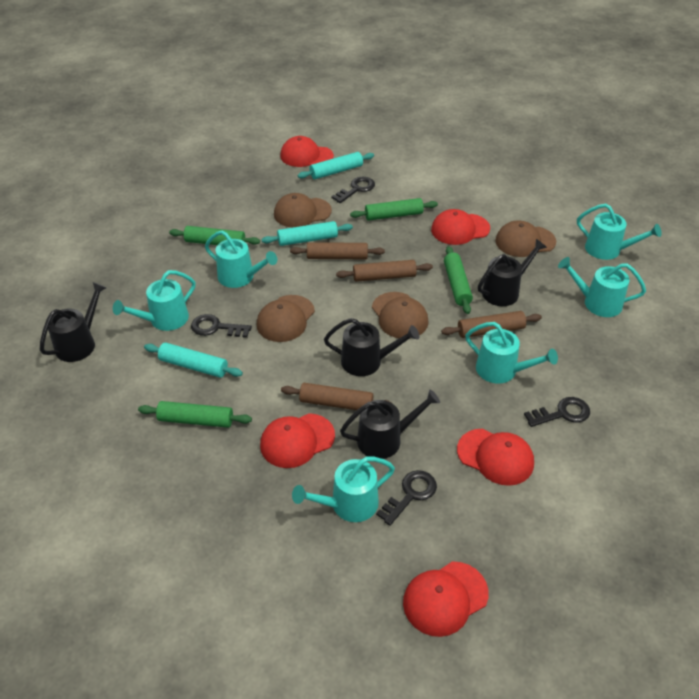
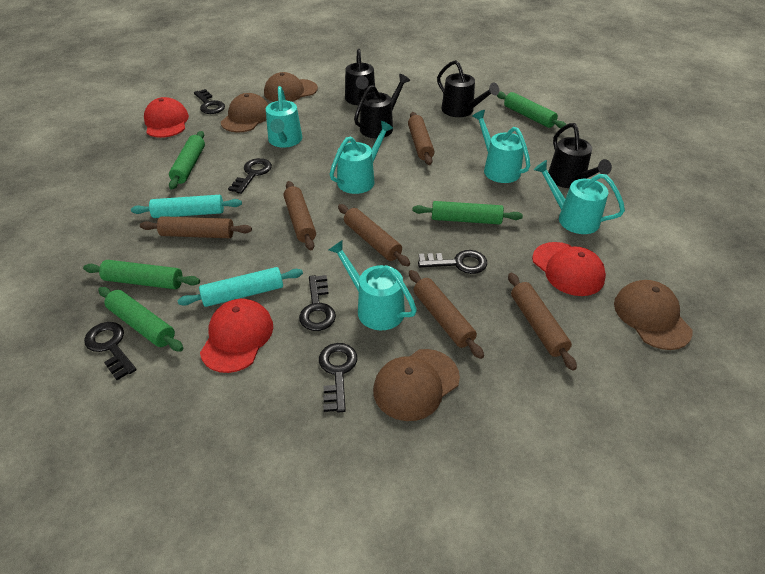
black key: [191,314,252,338] [331,177,375,203] [376,470,437,526] [524,397,590,427] = 4 -> [84,322,137,380] [194,89,225,114] [228,158,272,194] [299,275,336,331] [319,343,357,413] [418,250,487,274] = 6
brown rolling pin: [281,383,393,410] [290,242,385,259] [336,260,433,282] [441,311,542,338] = 4 -> [140,216,252,238] [284,181,316,250] [338,204,410,266] [408,112,434,165] [409,270,484,359] [508,273,577,371] = 6
green rolling pin: [138,401,252,428] [169,226,260,245] [350,198,438,221] [444,246,473,314] = 4 -> [83,260,200,289] [98,287,183,352] [169,131,205,190] [412,201,523,225] [497,92,566,129] = 5
red cap: [260,413,335,468] [280,136,334,167] [403,562,489,637] [431,209,490,245] [457,429,534,486] = 5 -> [144,97,189,138] [200,299,273,373] [532,242,606,296] = 3
turquoise rolling pin: [144,342,243,378] [262,221,353,246] [298,152,374,179] = 3 -> [131,195,242,218] [177,267,303,307] = 2
turquoise watering can: [113,270,195,331] [205,230,277,288] [292,456,395,522] [465,322,558,384] [558,257,646,317] [577,204,662,260] = 6 -> [266,86,302,148] [329,240,417,330] [330,121,393,194] [472,110,530,183] [534,160,625,234] = 5

